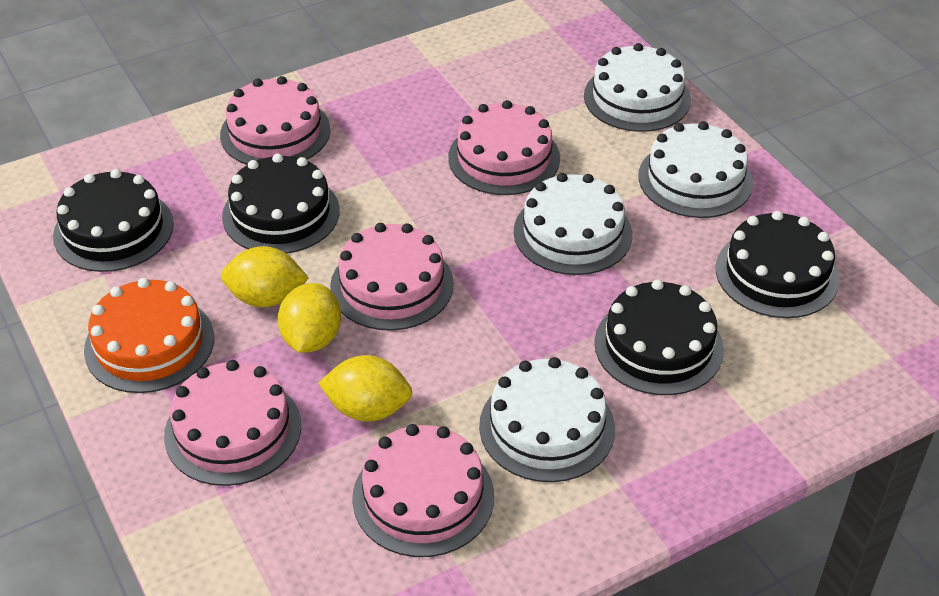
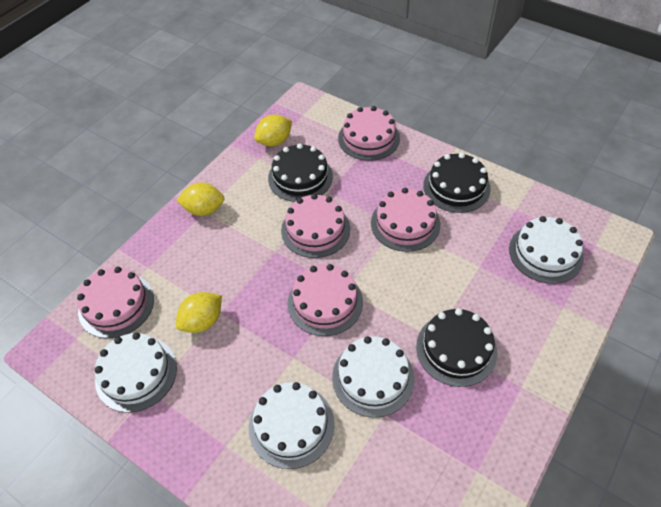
black cake: [53,169,174,272] [222,153,340,254] [594,280,724,395] [716,211,840,318] = 4 -> [268,143,333,202] [416,308,497,387] [423,153,491,213] = 3
orange cake: [84,278,214,393] = 1 -> none = 0

